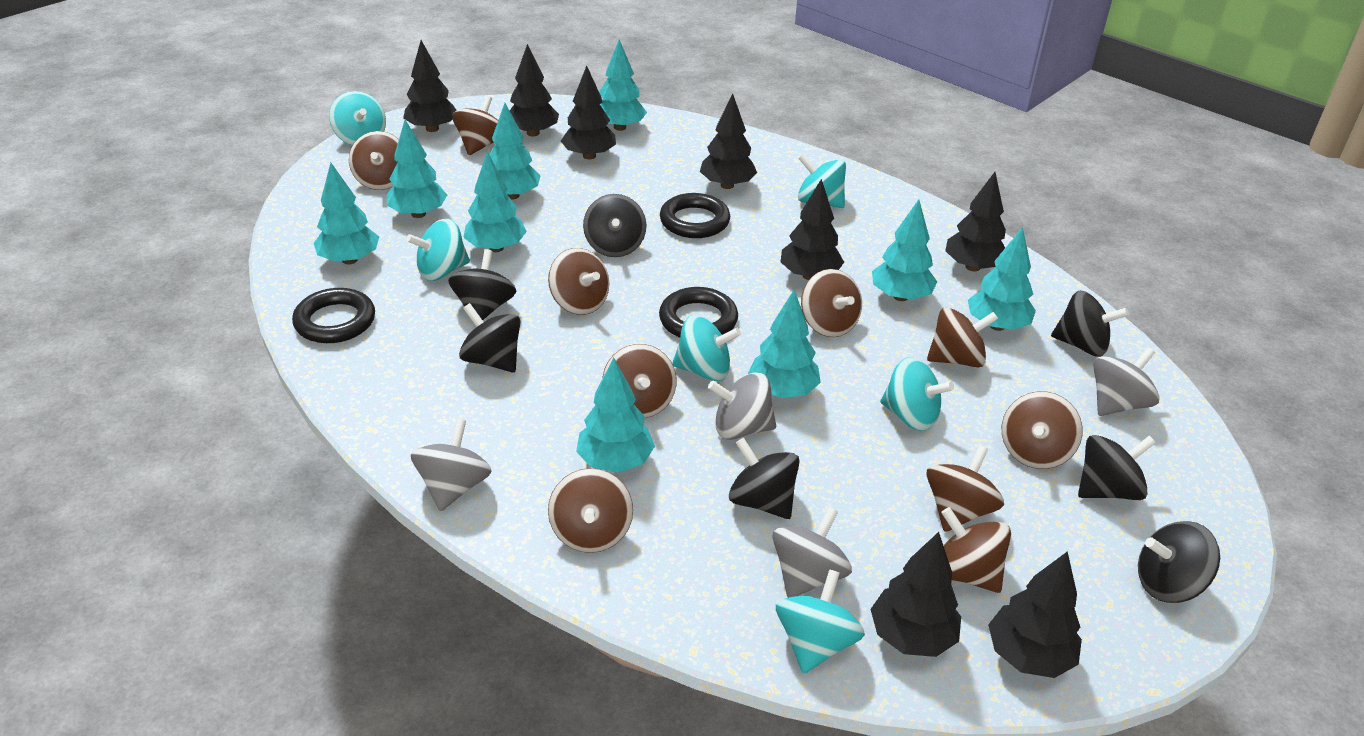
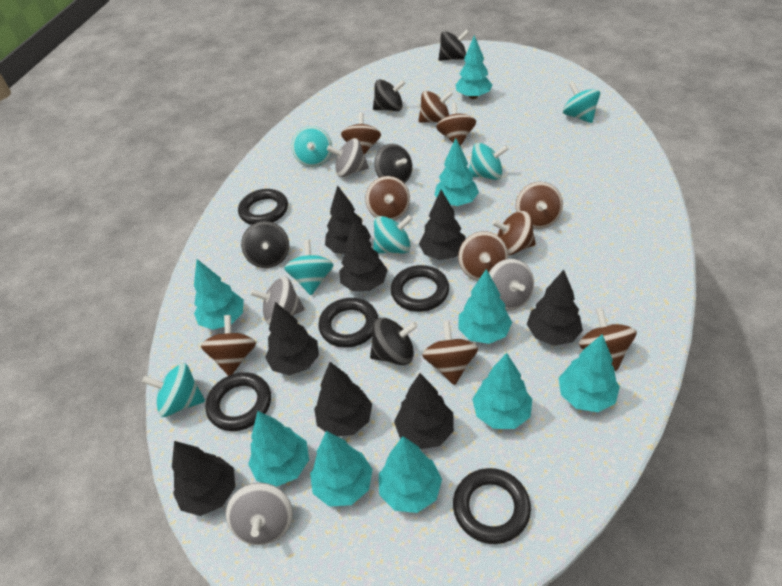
black ring: [292,288,375,343] [659,287,738,338] [660,193,730,238] = 3 -> [205,372,271,431] [238,189,288,225] [318,298,378,348] [391,265,449,312] [453,468,531,544] = 5
black spinning top: [448,249,516,320] [459,303,520,372] [583,194,646,257] [729,438,800,519] [1051,291,1129,357] [1078,435,1156,500] [1138,521,1220,603] = 7 -> [241,221,289,268] [370,317,418,365] [373,79,405,111] [374,144,412,183] [439,30,469,61] = 5

